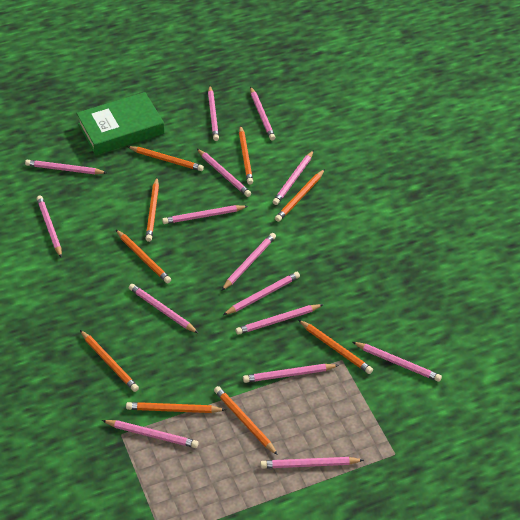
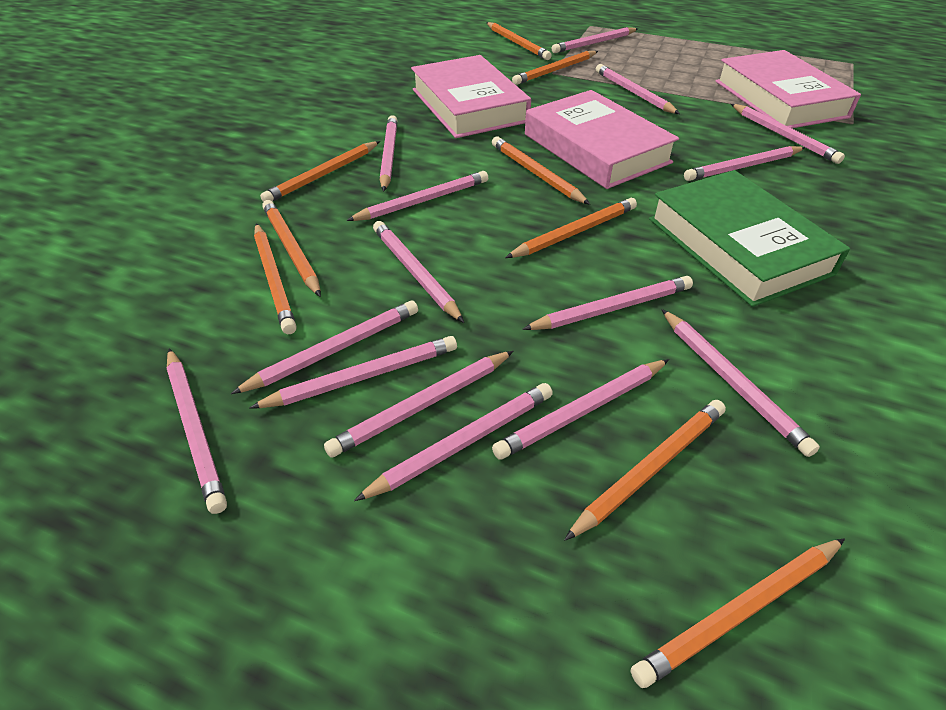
pink book: none = 0 -> [411,55,531,138] [525,90,679,189] [715,50,861,128] = 3

